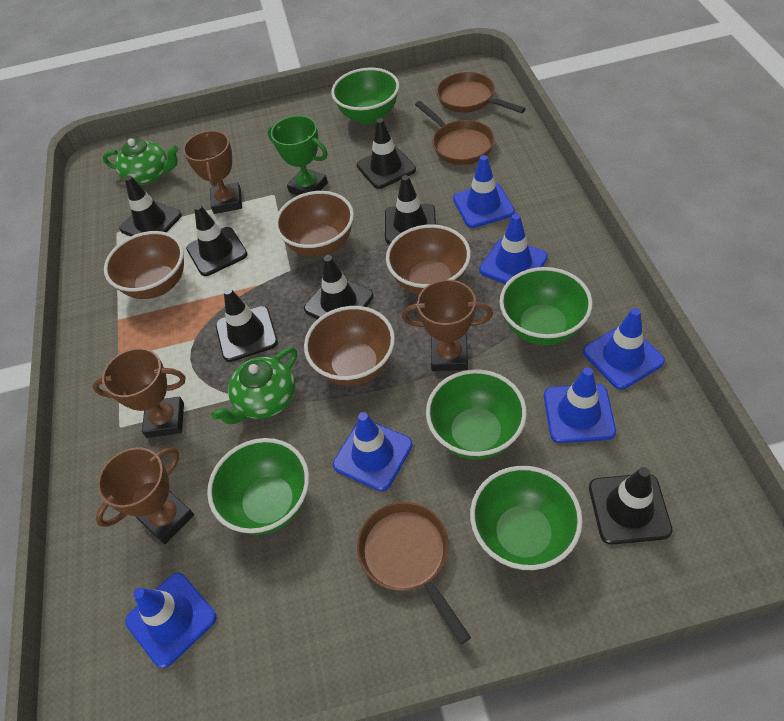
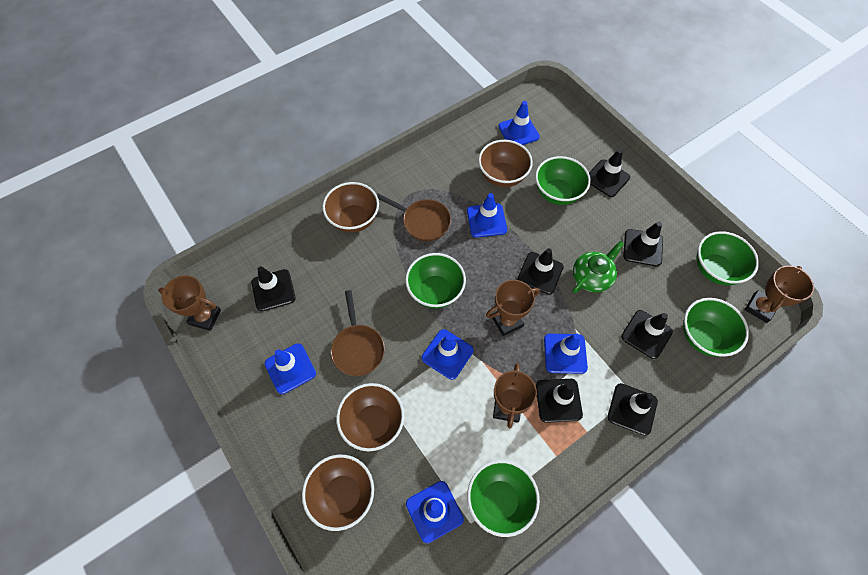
brown pan: [357,502,471,645] [415,101,495,165] [436,72,526,113] = 3 -> [331,290,385,376] [377,193,451,241] = 2
green teapot: [103,138,179,185] [211,347,297,424] = 2 -> [573,241,624,293] = 1
green trophy: [268,115,328,196] = 1 -> none = 0

